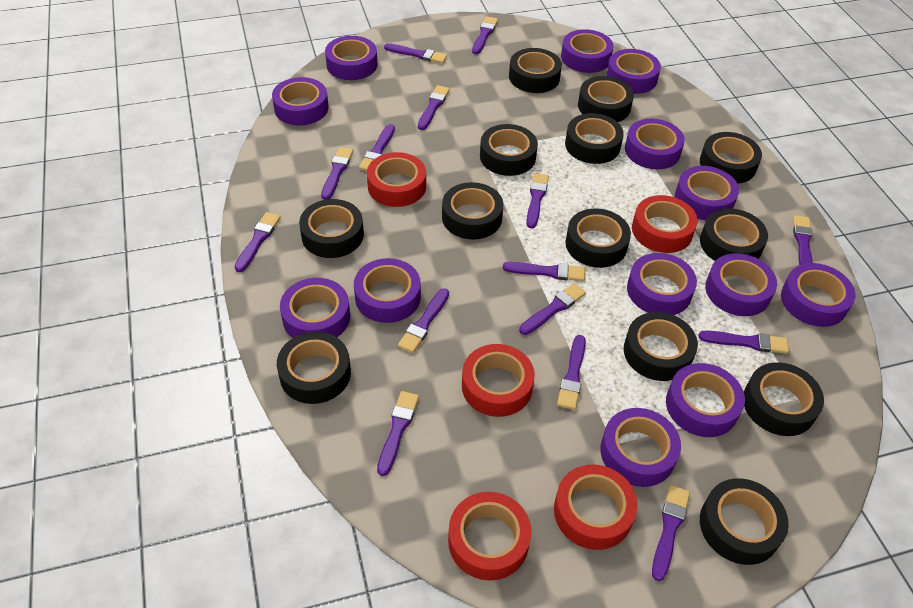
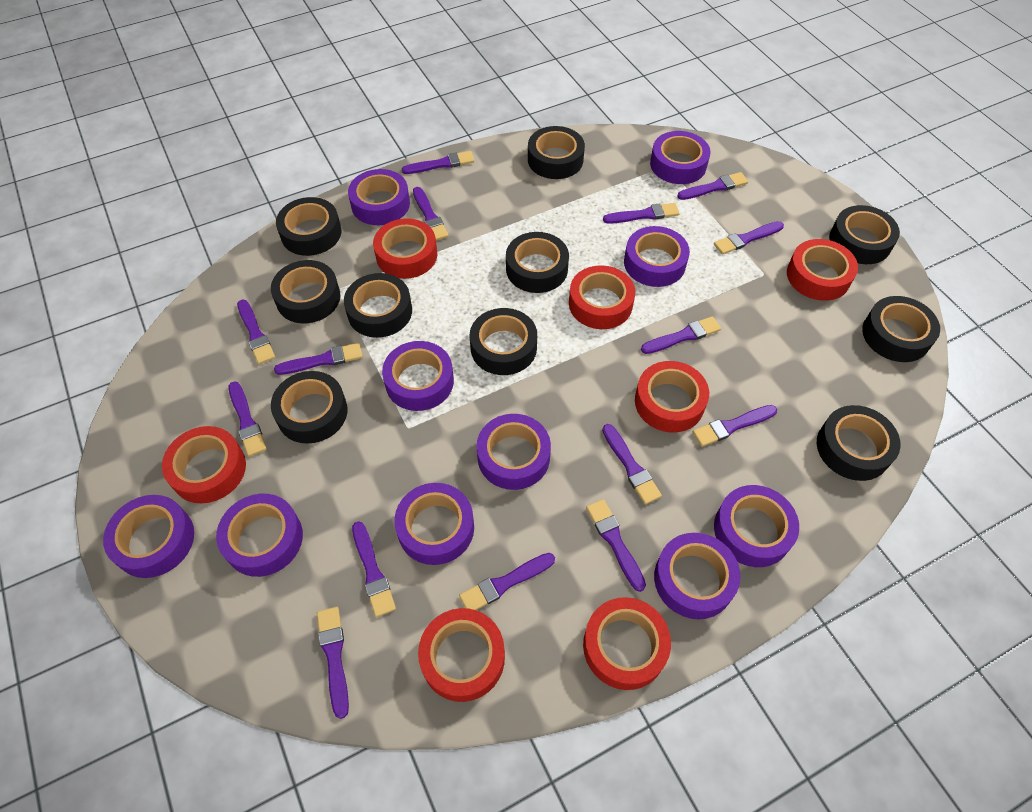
black tape: [277,332,351,404] [299,199,364,258] [442,182,503,240] [480,124,538,176] [509,48,562,93] [565,113,624,164] [565,208,631,268] [578,76,634,122] [624,312,698,381] [700,132,762,184] [700,208,768,261] [700,478,789,565] [744,362,824,436] = 13 -> [271,260,340,323] [271,371,347,444] [276,197,341,256] [344,273,412,338] [470,308,537,375] [506,232,569,293] [528,126,585,179] [817,405,900,481] [829,205,900,264] [862,296,940,362] = 10
purple tape: [272,77,329,125] [280,278,350,338] [325,36,378,80] [354,258,421,323] [561,29,613,73] [600,408,681,487] [606,49,661,94] [625,119,685,169] [627,253,697,315] [666,363,745,437] [675,166,739,220] [705,253,777,316] [781,263,855,327] = 13 -> [103,495,194,578] [216,494,303,577] [348,169,410,225] [382,341,454,411] [394,483,474,565] [477,414,551,490] [624,226,690,287] [650,131,711,184] [654,533,741,619] [714,485,799,567] = 10
red tape: [367,152,426,207] [448,492,531,581] [462,344,535,417] [554,464,638,550] [632,195,698,253] = 5 -> [162,426,246,503] [373,218,437,279] [418,608,505,702] [569,265,635,329] [583,597,671,690] [635,361,709,433] [787,239,858,301] = 7

